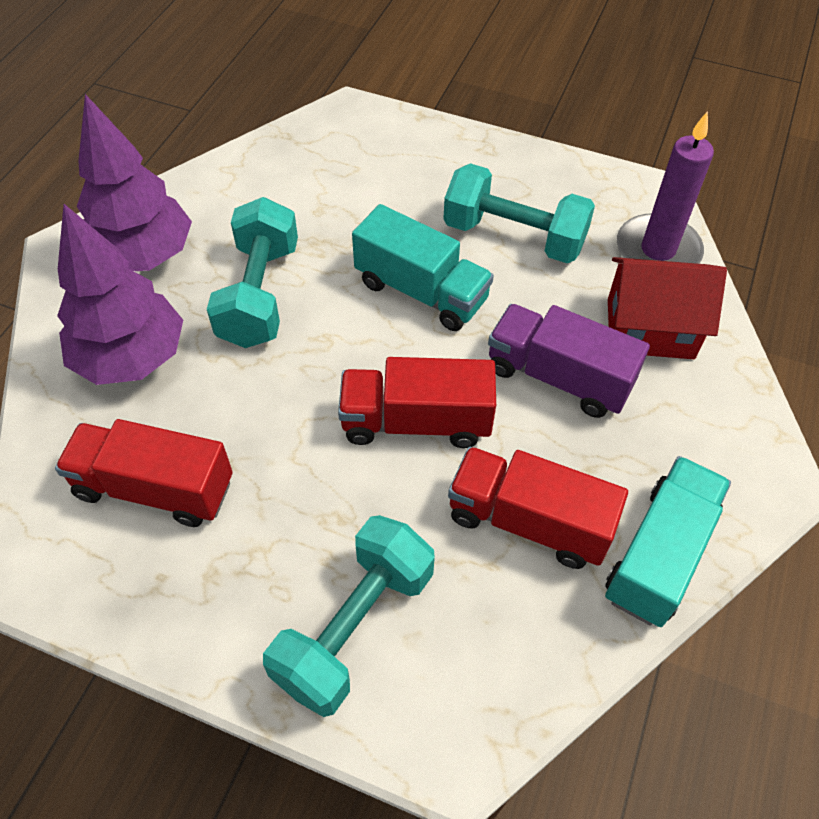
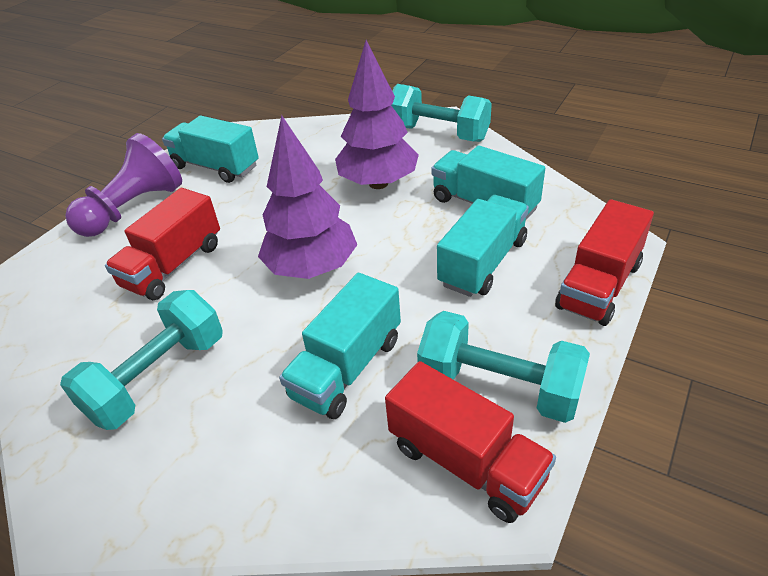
purple candle: [617,111,714,264] = 1 -> none = 0
purple pawn: none = 0 -> [65,133,182,237] = 1
purple truck: [488,304,650,418] = 1 -> none = 0
red house: [608,257,727,359] = 1 -> none = 0
turquoise truck: [352,204,494,331] [605,456,731,627] = 2 -> [162,116,259,183] [279,273,401,419] [431,145,545,221] [437,195,529,297] = 4

